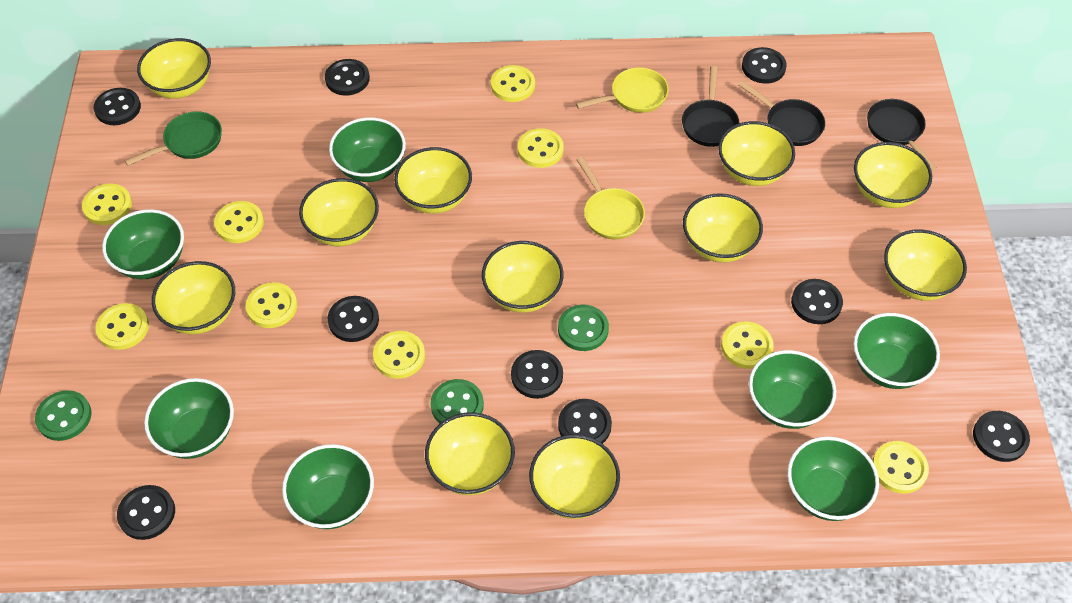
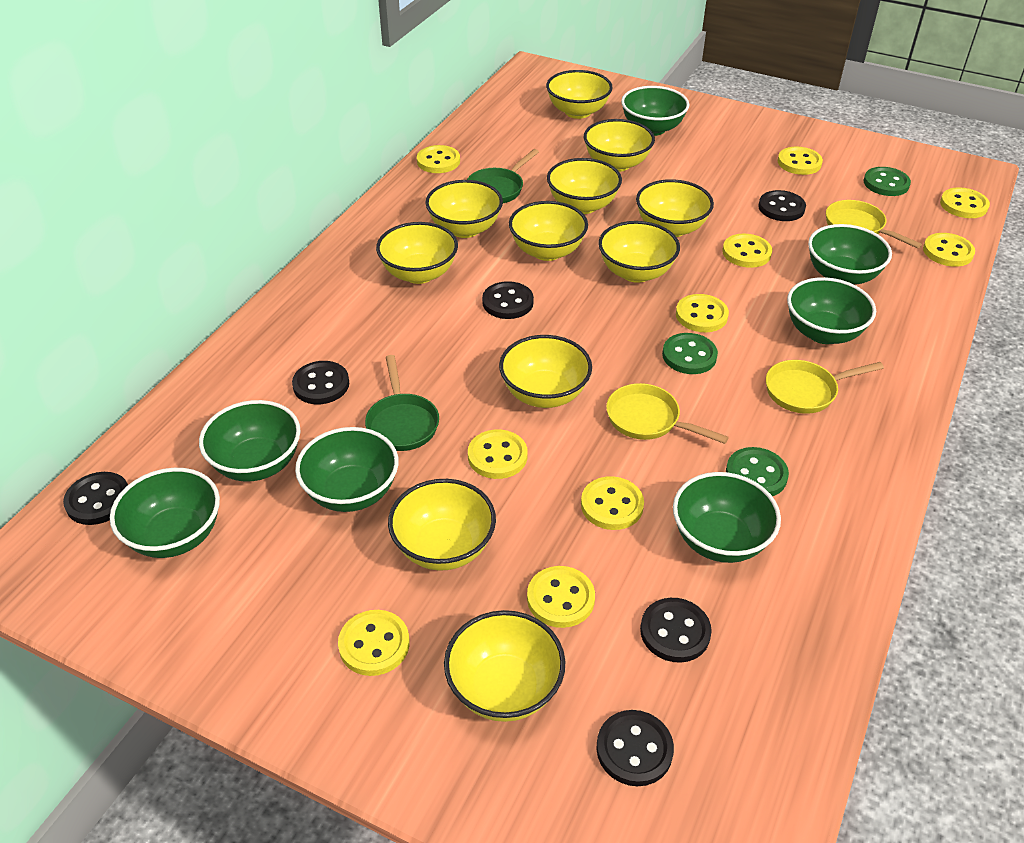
black button: [93,88,141,125] [117,485,175,540] [325,59,370,96] [328,296,379,342] [511,350,563,399] [558,399,612,444] [742,47,787,84] [791,279,843,324] [973,411,1030,462] = 9 -> [63,472,128,525] [292,361,349,404] [482,281,534,319] [596,710,674,786] [640,598,712,663] [758,190,806,221] = 6
black pan: [682,66,739,147] [738,80,825,146] [867,99,937,171] = 3 -> none = 0
green pan: [125,111,222,166] = 1 -> [365,355,439,451] [467,149,539,203] = 2
yellow button: [82,184,132,225] [95,303,149,350] [214,201,264,243] [246,282,297,328] [373,331,425,379] [491,65,535,102] [518,128,564,168] [721,321,774,369] [872,441,929,494] = 9 -> [338,610,410,676] [417,145,460,173] [468,430,528,479] [527,566,595,628] [581,476,644,530] [676,294,729,332] [722,233,772,268] [778,147,823,175] [923,233,975,267] [940,187,990,218] = 10
yellow pan: [576,67,669,113] [576,157,645,239] = 2 -> [606,383,729,444] [766,360,884,414] [826,200,922,248] = 3

